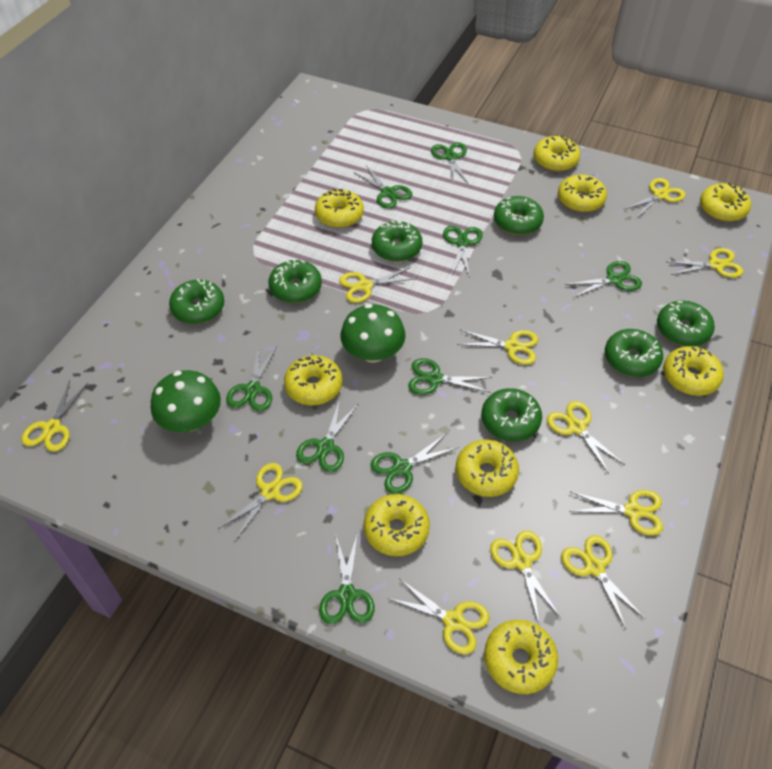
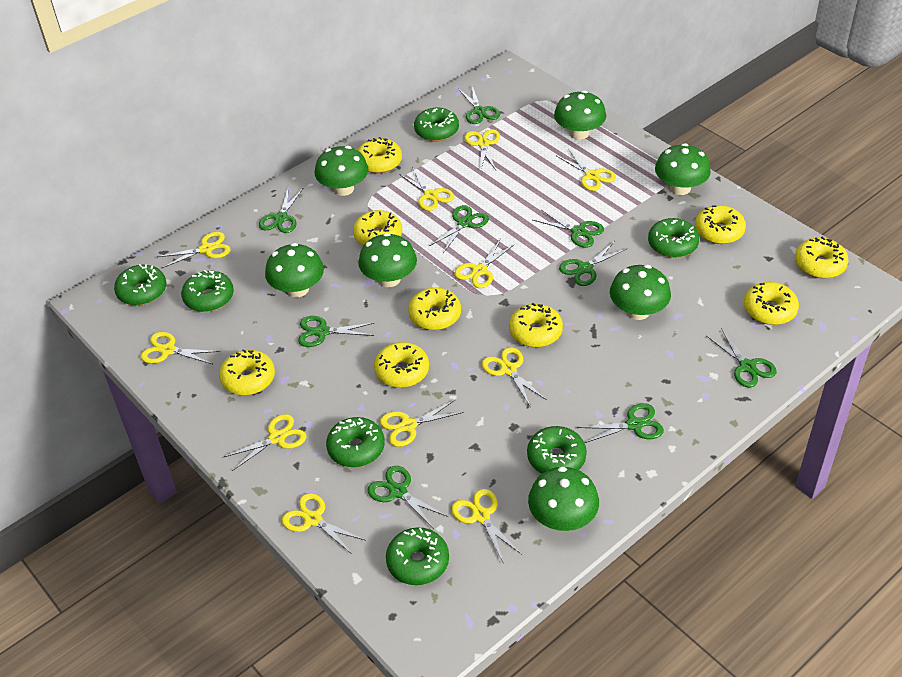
green mushroom: [151,370,221,432] [340,304,406,363] = 2 -> [265,243,324,297] [315,146,368,196] [358,233,417,287] [528,467,599,531] [554,91,606,140] [610,265,671,320] [655,143,711,195] = 7

